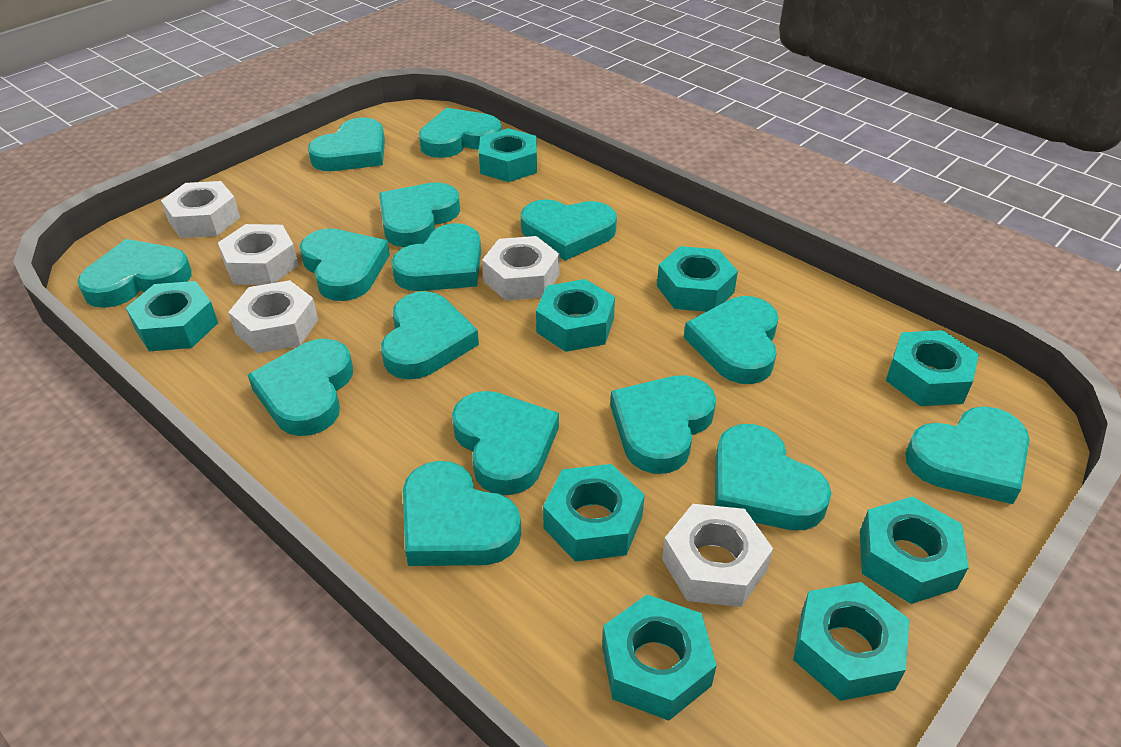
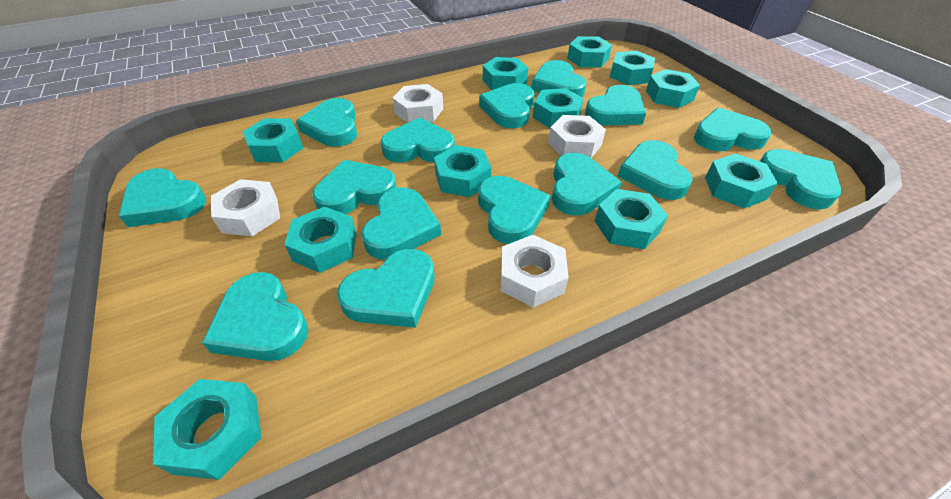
turquoise nut: [126,281,218,351] [479,128,537,182] [536,279,615,352] [543,464,645,562] [602,595,717,721] [657,246,738,312] [793,582,910,701] [860,496,969,604] [886,330,979,406] = 9 -> [153,379,261,480] [243,118,303,162] [284,207,357,273] [434,145,491,197] [483,57,528,90] [533,88,584,128] [567,36,612,67] [595,189,668,249] [610,51,655,85] [646,69,700,108] [705,153,778,208] = 11
white nut: [161,181,240,238] [218,224,299,285] [228,280,318,353] [482,236,559,301] [662,504,773,607] = 5 -> [211,179,280,236] [393,84,443,123] [501,235,569,308] [548,115,606,158] = 4

